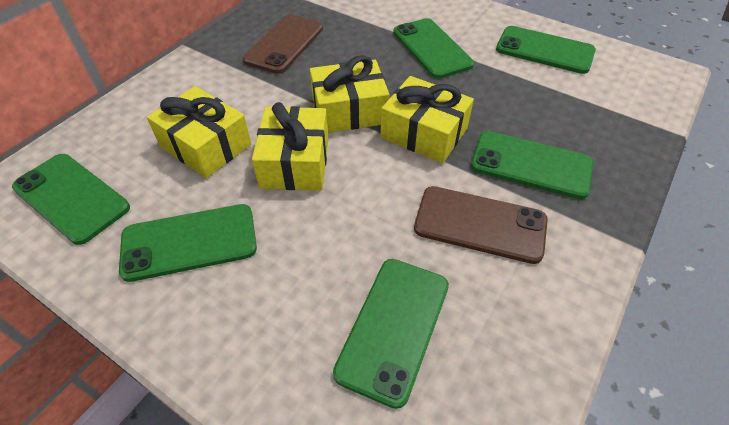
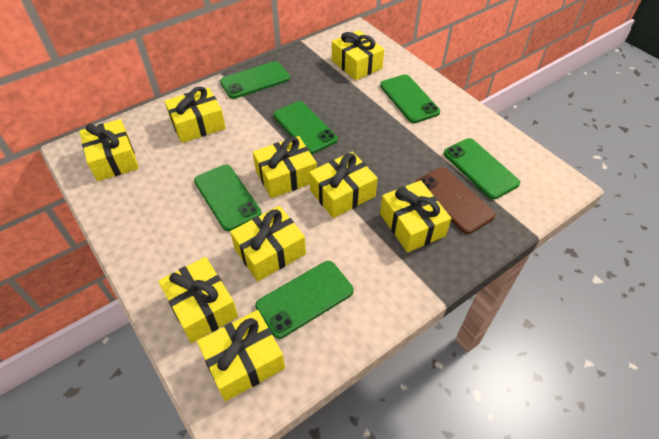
brown phone: [243,14,323,74] [414,186,548,264] = 2 -> [416,167,496,234] = 1
yellow gift: [147,86,251,178] [252,102,329,190] [310,55,389,133] [380,76,474,163] = 4 -> [79,119,139,181] [158,257,238,343] [164,86,226,143] [197,310,285,401] [230,206,306,281] [253,136,317,198] [309,152,378,218] [332,30,384,80] [380,180,451,252] = 9

